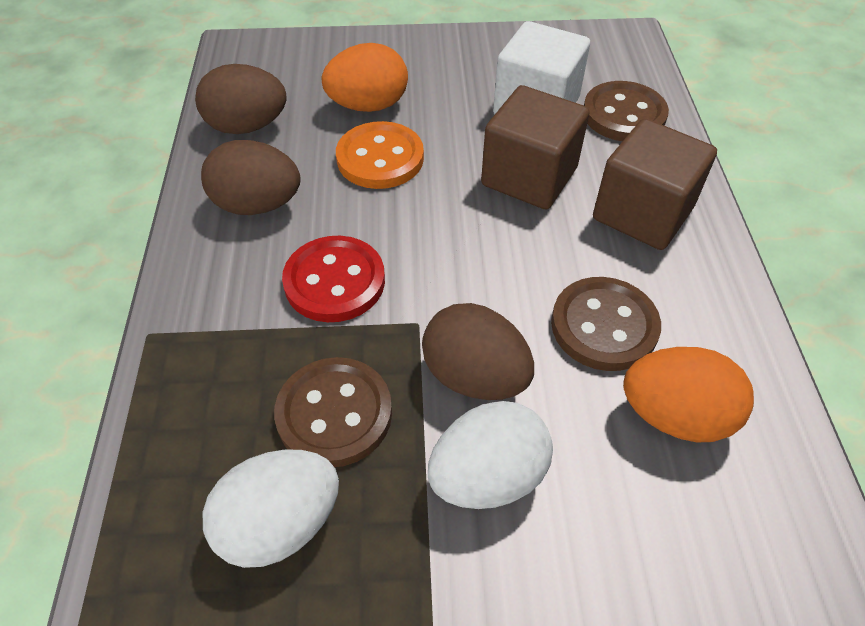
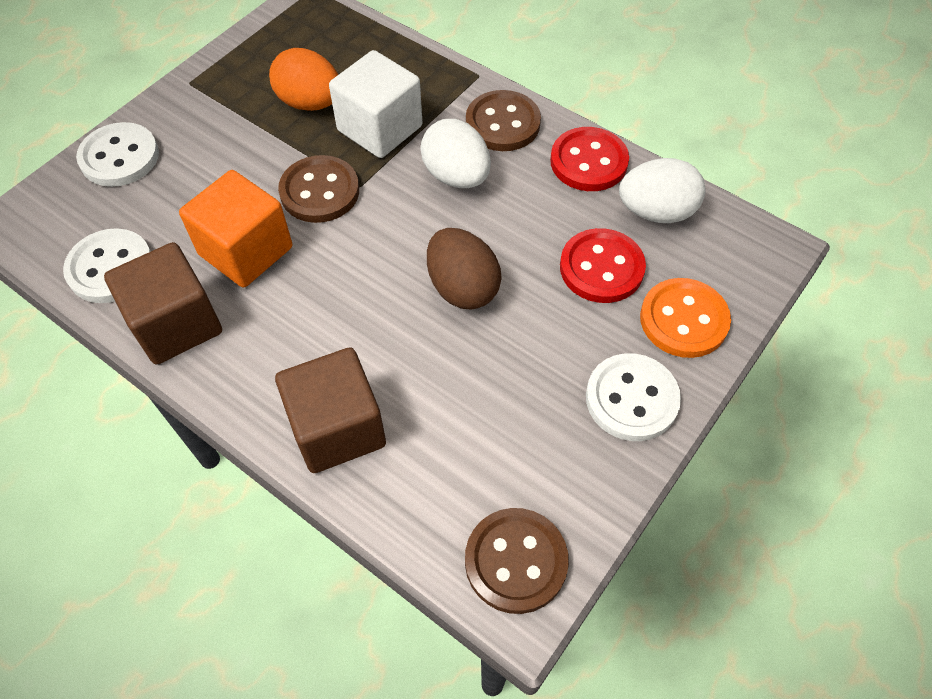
brown egg: [195,64,287,134] [201,140,301,215] [422,303,534,400] = 3 -> [427,228,502,309] = 1
orange cube: none = 0 -> [179,170,292,288] = 1
orange egg: [322,43,408,112] [623,347,754,442] = 2 -> [269,48,338,111] = 1
red button: [282,236,385,322] = 1 -> [550,127,629,191] [560,228,646,303] = 2
white button: none = 0 -> [63,228,151,303] [76,122,159,187] [586,353,681,441] = 3

